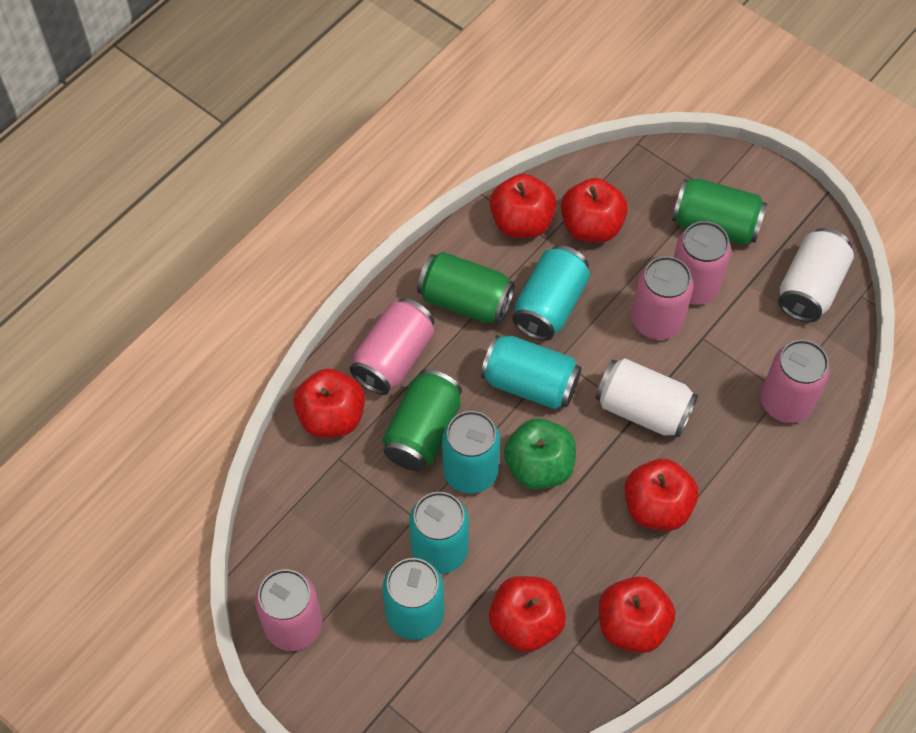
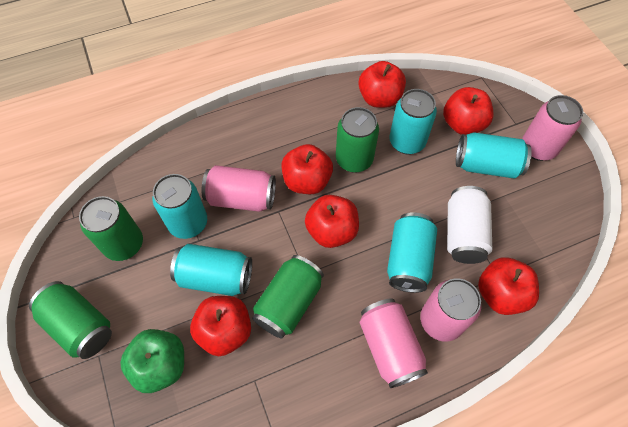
green can: [382,369,462,471] [417,252,515,324] [672,179,767,245] = 3 -> [29,281,112,359] [79,196,143,261] [252,255,324,338] [336,107,379,173] = 4
pink can: [255,569,322,651] [350,298,434,395] [632,256,694,340] [674,221,731,305] [761,340,830,423] = 5 -> [202,165,276,212] [359,298,428,388] [420,278,481,342] [522,95,583,161] = 4
white can: [595,358,698,437] [778,228,854,322] = 2 -> [447,186,492,264] = 1

